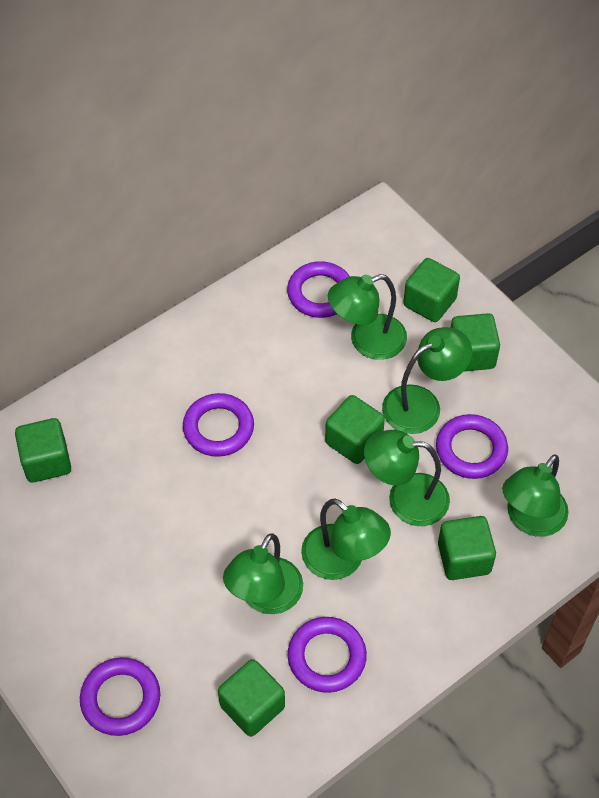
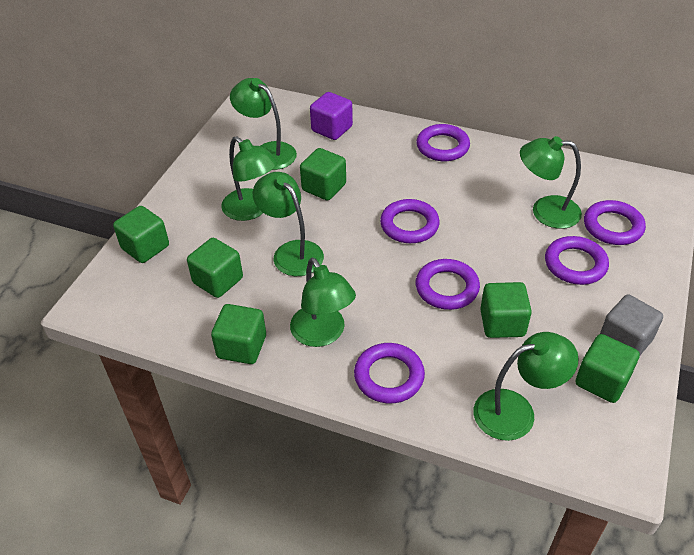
grey cube: none = 0 -> [600,295,663,355] = 1
purple cube: none = 0 -> [310,92,353,140] = 1
purple ring: [80,658,160,736] [183,393,254,457] [287,261,350,318] [288,617,367,693] [436,414,508,479] = 5 -> [354,343,425,404] [380,199,440,243] [416,259,480,310] [417,124,470,161] [545,236,609,285] [584,200,646,245] = 6

